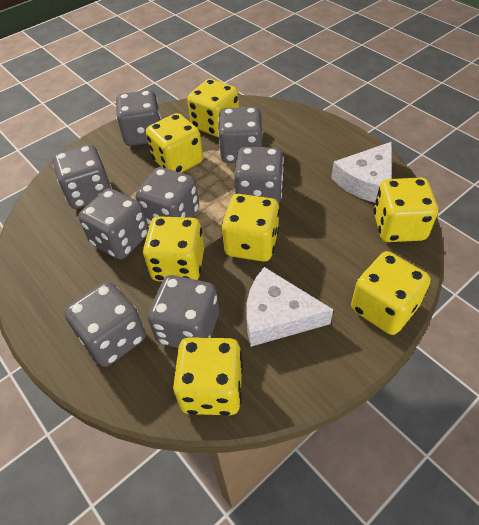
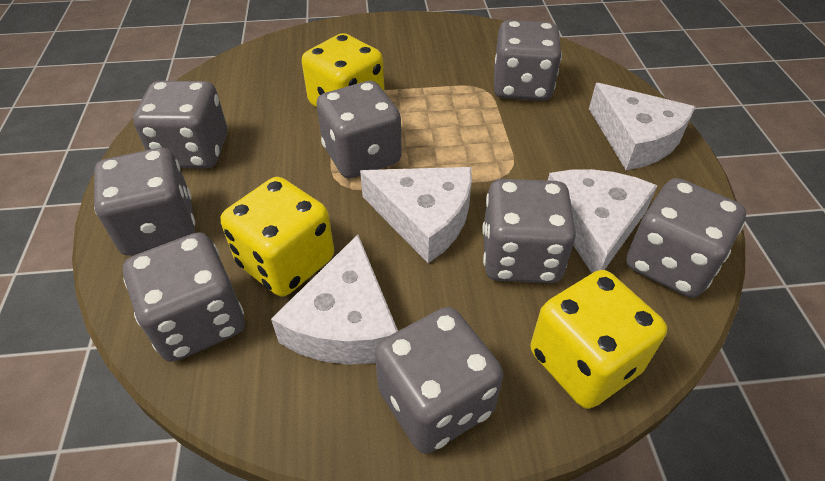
white cheese: [246,267,333,347] [331,142,392,203] = 2 -> [271,234,398,365] [360,167,472,263] [548,169,657,273] [589,83,695,170] = 4
yellow dice: [143,216,204,281] [146,113,203,173] [173,337,243,416] [187,79,239,137] [221,194,280,262] [351,251,431,335] [373,178,438,242] = 7 -> [221,177,334,297] [302,33,384,108] [530,270,667,409] = 3

